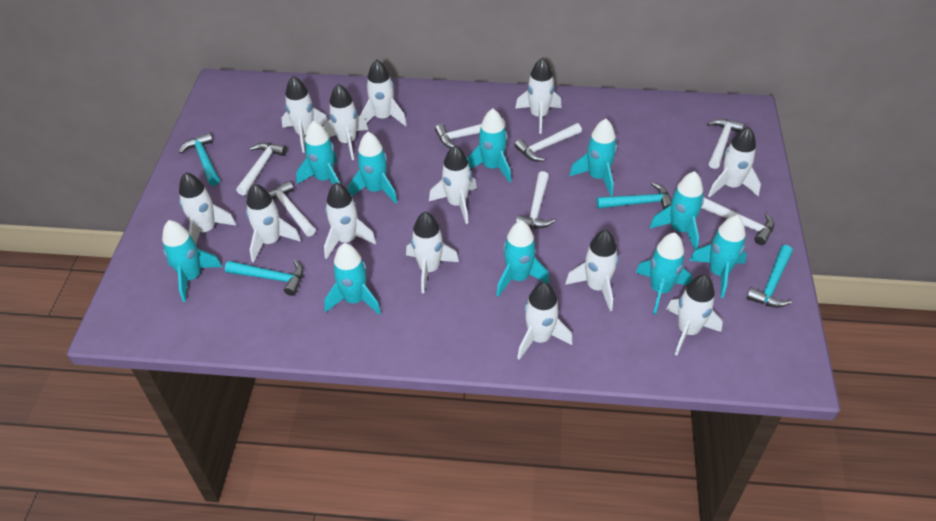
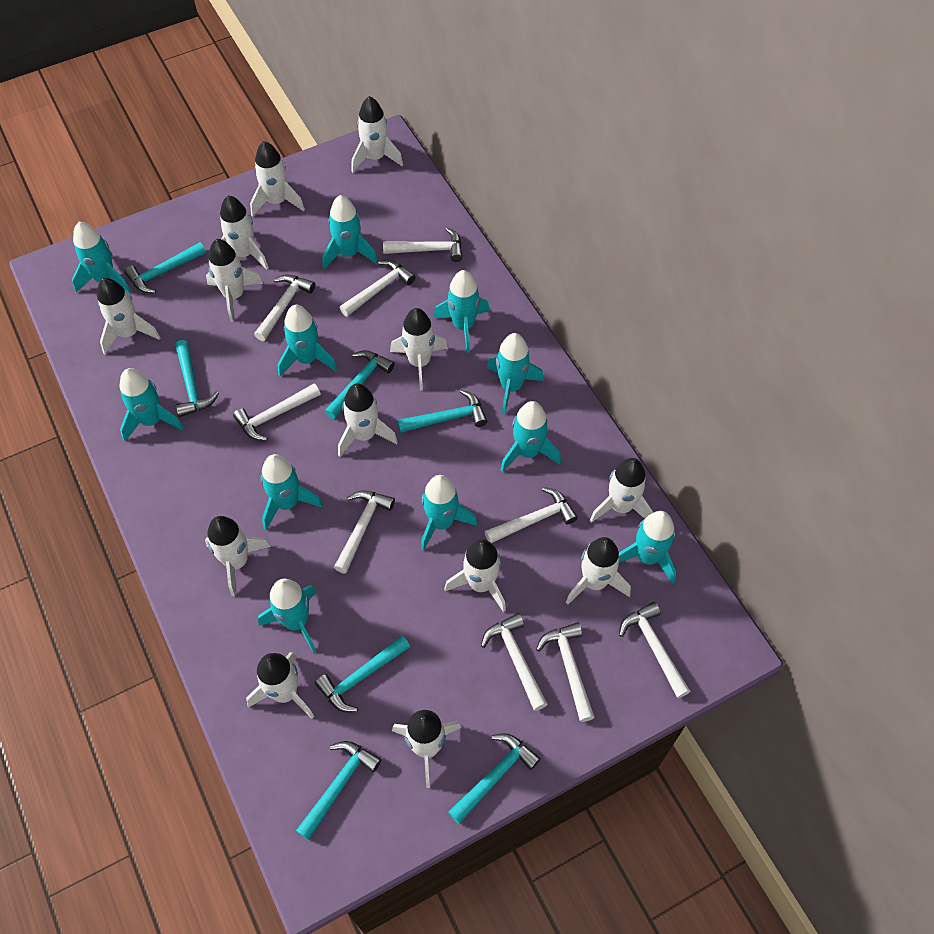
turquoise hammer: [179,133,220,186] [225,260,303,296] [596,182,672,210] [746,245,793,308] = 4 -> [124,242,206,293] [175,340,219,417] [296,741,381,840] [315,635,410,712] [325,350,395,419] [397,390,487,433] [448,733,541,824] = 7
turquoise rocket: [162,220,222,302] [296,121,340,184] [324,243,381,315] [348,132,397,204] [467,109,511,183] [496,220,550,297] [569,119,617,196] [636,232,692,315] [650,171,704,250] [690,215,747,298] = 10 -> [72,222,131,293] [119,368,184,442] [258,579,317,653] [261,454,323,530] [278,305,337,376] [323,195,378,269] [421,475,478,551] [433,270,490,353] [487,333,544,415] [500,401,561,472] [619,511,676,584] = 11
white hammer: [236,143,287,196] [268,181,316,236] [435,118,506,148] [514,123,582,161] [516,171,555,228] [701,197,774,245] [707,119,745,169] = 7 -> [233,383,321,440] [254,275,315,341] [334,491,395,574] [339,260,415,317] [383,227,463,262] [481,613,548,711] [485,487,578,543] [536,622,595,722] [619,602,691,698] = 9

